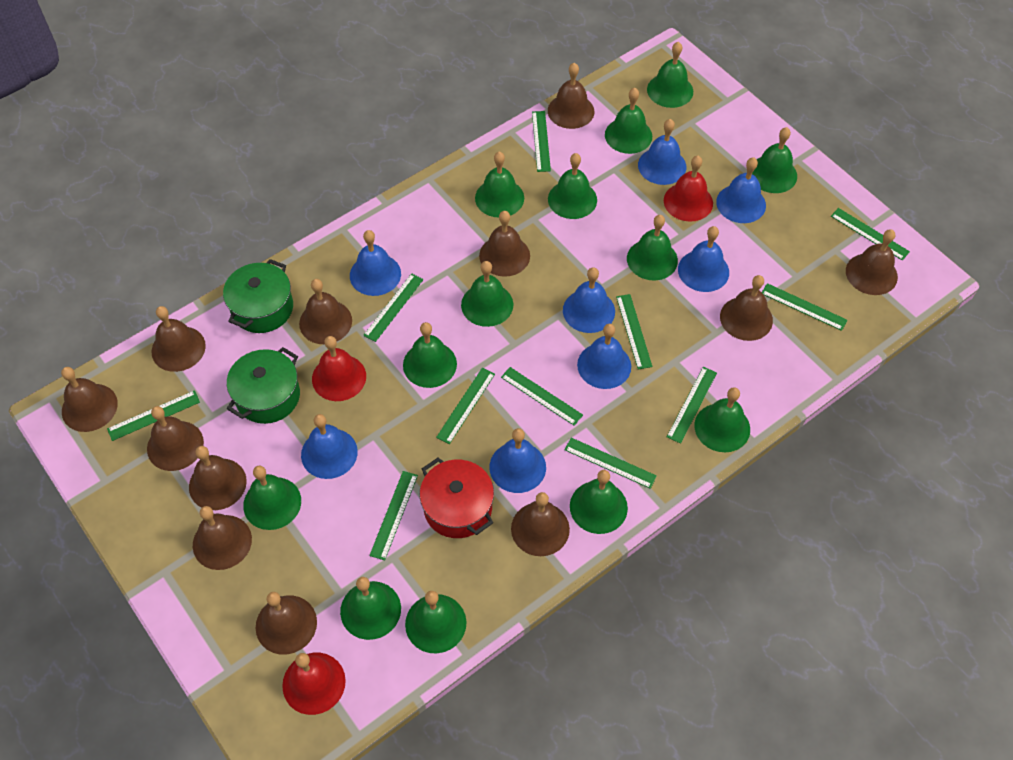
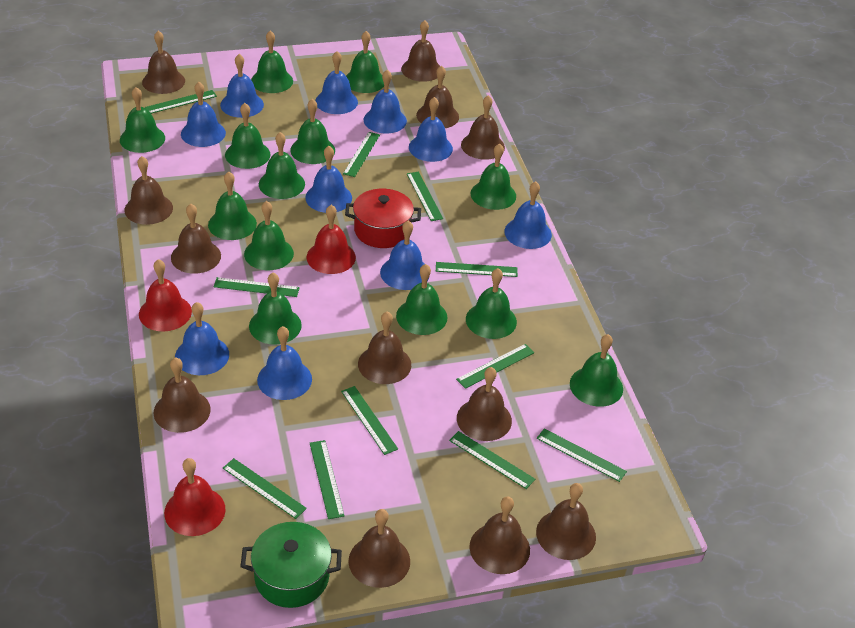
blue bell: [301,414,358,479] [350,230,401,296] [490,428,546,493] [563,267,615,333] [577,324,631,389] [638,119,686,185] [678,226,729,292] [716,157,766,223] = 8 -> [175,302,229,375] [181,82,226,147] [220,54,264,118] [257,326,312,400] [305,146,352,213] [315,51,358,114] [364,70,407,133] [380,221,429,290] [409,97,453,162] [504,181,552,249] = 10
green pot: [223,259,293,333] [227,347,300,424] = 2 -> [240,522,342,608] = 1

